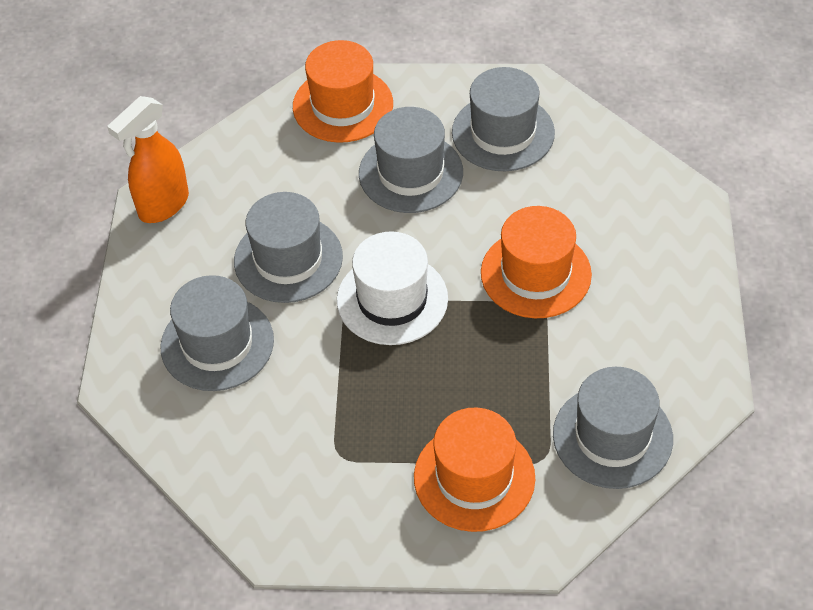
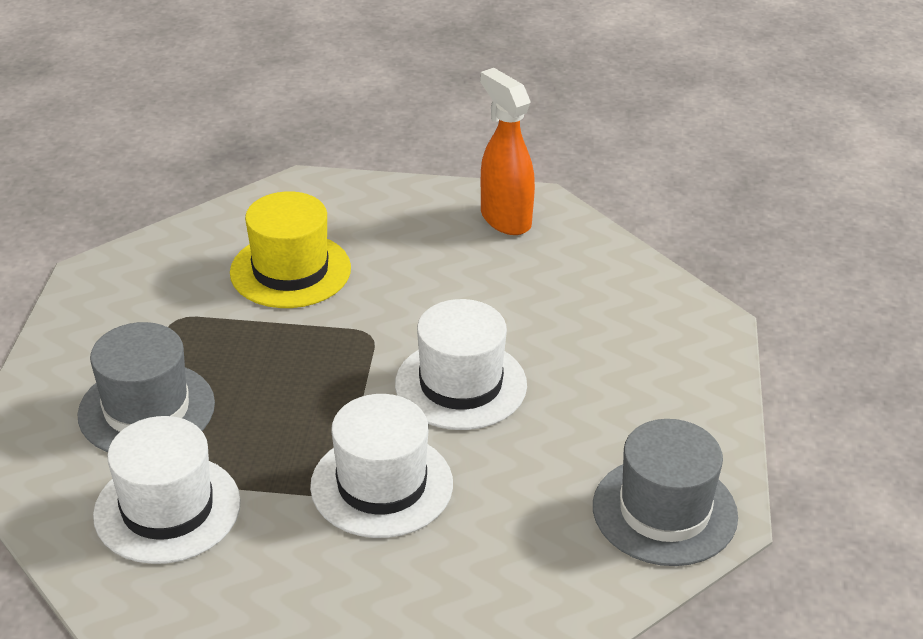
grey hat: [161,275,274,391] [234,192,343,303] [359,107,463,213] [452,67,555,171] [553,367,673,489] = 5 -> [78,322,215,452] [593,419,738,566] = 2
orange hat: [293,40,393,143] [414,408,535,532] [481,206,592,318] = 3 -> none = 0
white hat: [337,231,448,345] = 1 -> [93,416,241,564] [310,394,453,538] [395,299,527,430] = 3
yellow hat: none = 0 -> [230,191,351,308] = 1

